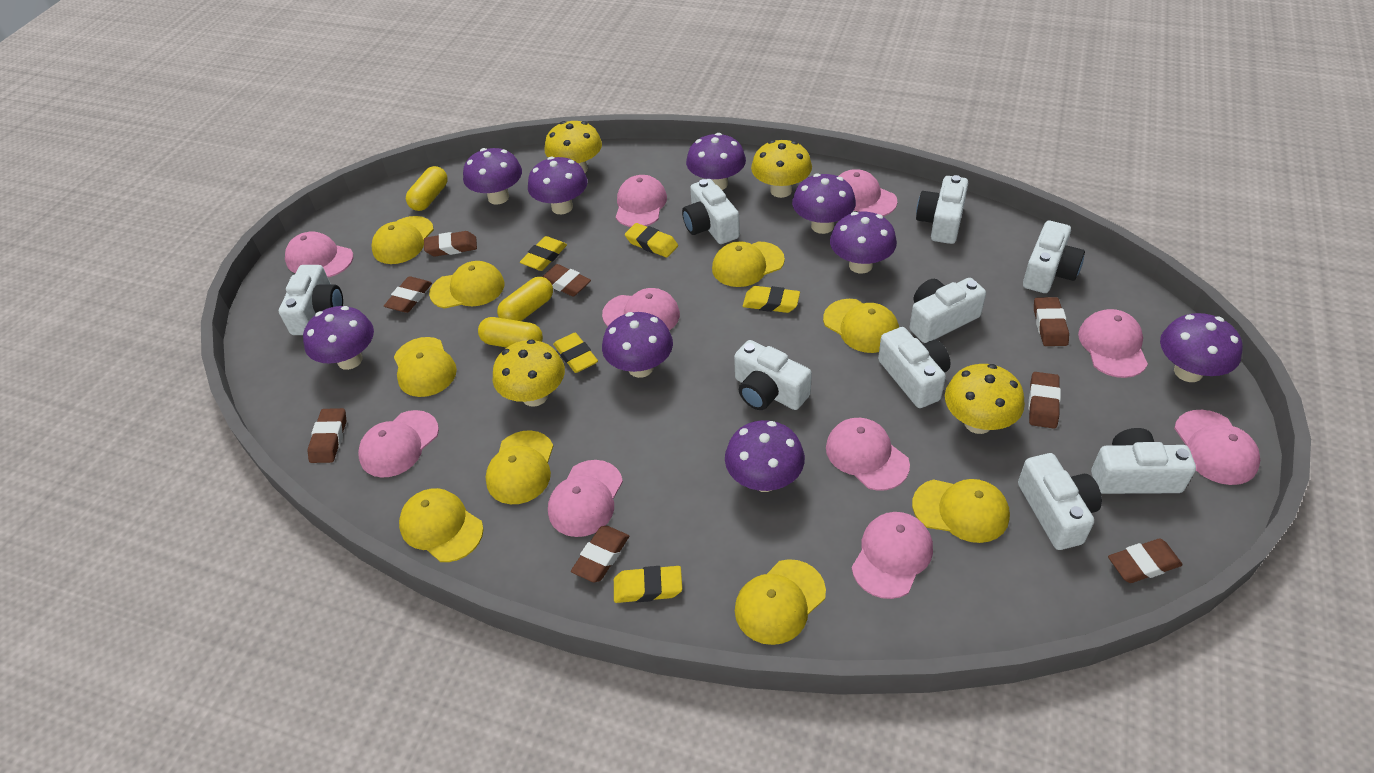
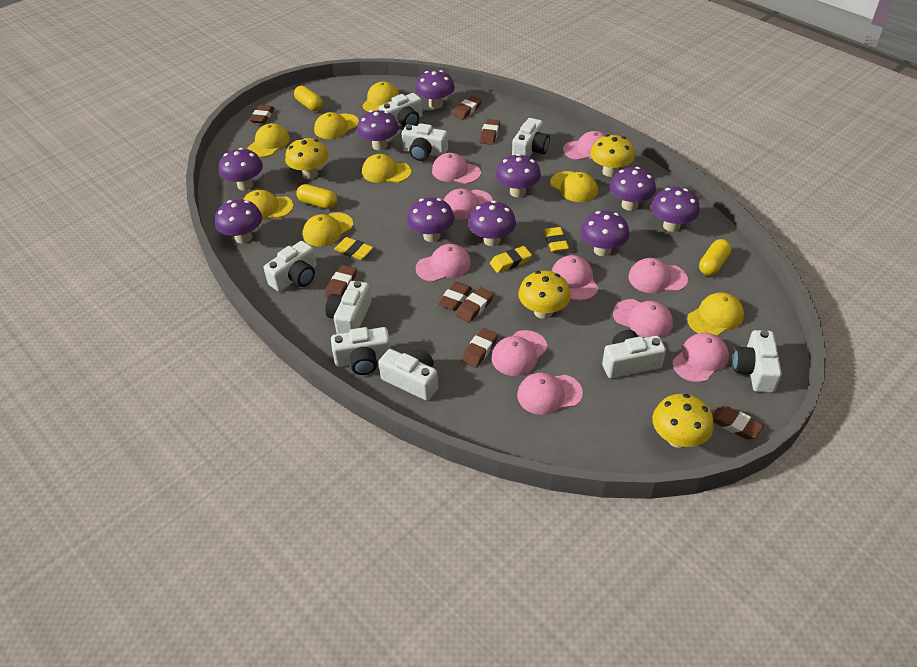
purple mushroom: [303,306,374,370] [463,148,522,205] [528,157,588,214] [602,312,673,378] [686,133,746,190] [725,420,805,492] [792,173,856,234] [830,212,897,274] [1160,313,1243,382] = 9 -> [215,199,262,243] [219,148,263,191] [357,110,399,150] [407,198,454,242] [415,70,455,109] [468,201,516,246] [496,154,541,197] [580,211,629,256] [610,167,656,211] [651,187,700,232] = 10
yellow cap: [371,216,434,264] [394,337,457,397] [399,488,483,562] [429,261,505,309] [485,430,553,504] [712,241,785,287] [735,559,826,645] [823,299,899,353] [912,479,1010,543] = 9 -> [243,190,294,220] [248,123,290,157] [303,212,353,247] [314,112,359,139] [362,81,399,112] [362,154,412,183] [550,171,598,202] [687,292,744,336] = 8
yellow eraser: [520,236,567,271] [553,333,598,373] [614,566,682,603] [625,223,678,257] [743,286,800,313] = 5 -> [334,237,373,260] [490,246,532,273] [544,227,569,252] = 3

